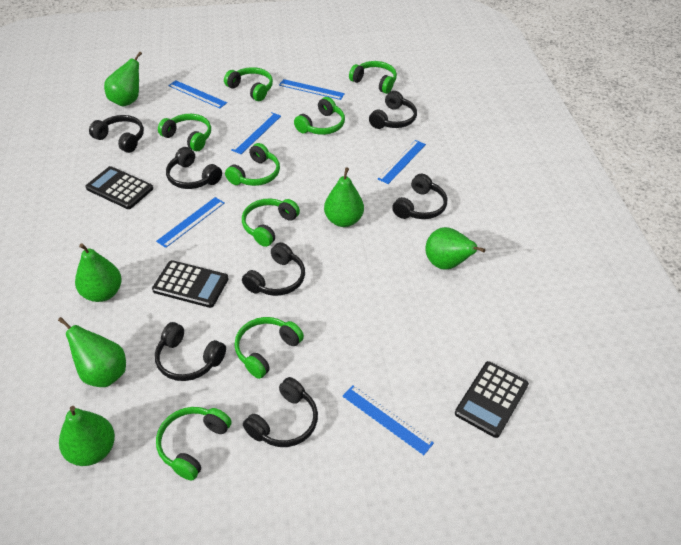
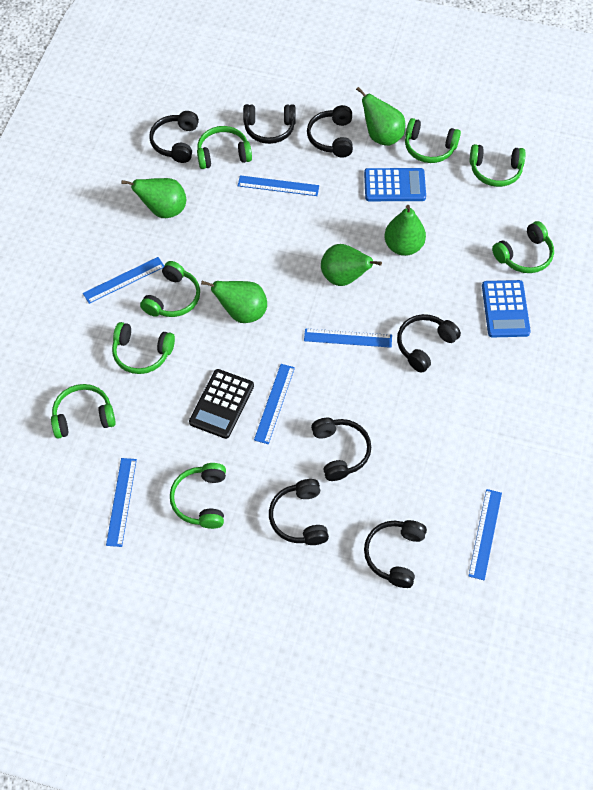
black calculator: [85,166,153,209] [152,260,228,308] [455,361,529,438] = 3 -> [189,369,254,439] = 1
blue calculator: none = 0 -> [364,168,426,201] [482,280,531,338] = 2
green pear: [58,317,126,387] [59,406,115,466] [75,243,122,302] [104,52,142,107] [324,168,364,227] [425,227,485,270] = 6 -> [122,178,186,218] [201,281,267,323] [321,244,382,286] [356,87,405,146] [384,205,426,256] = 5

